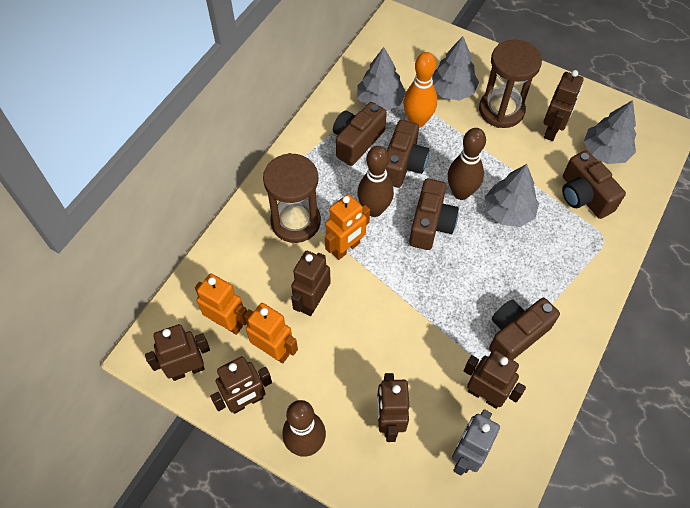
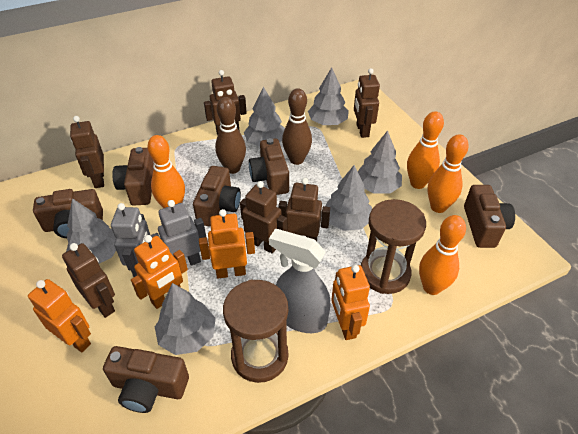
brown bowling pin: [282,400,326,457] [357,146,394,217] [448,128,486,200] = 3 -> [215,97,246,174] [282,88,312,165] = 2
brown camera: [333,102,387,166] [386,120,429,188] [409,178,459,250] [489,298,560,360] [562,150,626,219] = 5 -> [33,189,103,238] [103,346,189,413] [112,147,154,206] [193,166,241,227] [249,138,289,195] [464,185,515,248] = 6
grey robot: [452,409,500,476] = 1 -> [111,203,150,277] [150,200,206,266] = 2
grey spray bottle: none = 0 -> [269,229,330,333] = 1
grey tree: [357,47,406,111] [432,36,479,101] [485,164,539,227] [584,100,636,164] = 4 -> [66,198,116,263] [155,283,216,355] [244,87,285,147] [308,67,349,125] [325,165,372,231] [358,130,402,194] = 6
orange bowling pin: [403,52,437,128] = 1 -> [147,135,185,208] [407,111,444,189] [419,215,466,295] [428,134,469,213] = 4
orange robot: [195,273,247,335] [244,303,298,364] [325,194,370,260] = 3 -> [28,279,91,352] [131,235,188,309] [199,209,255,278] [331,264,370,340] = 4

